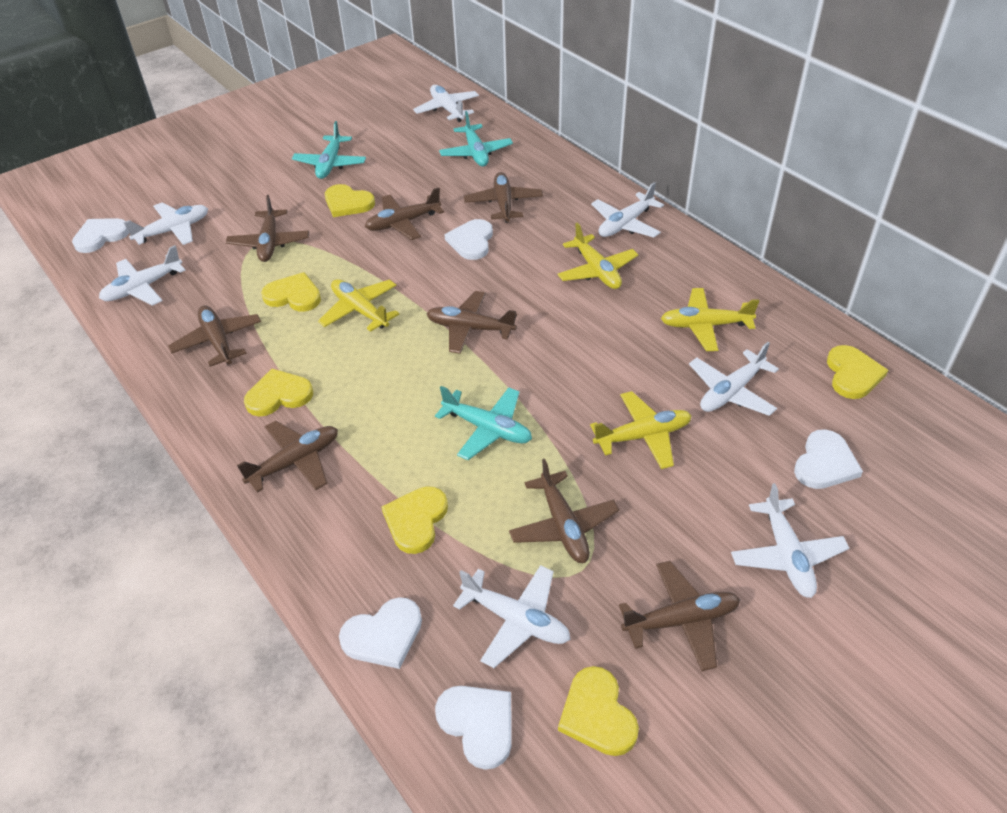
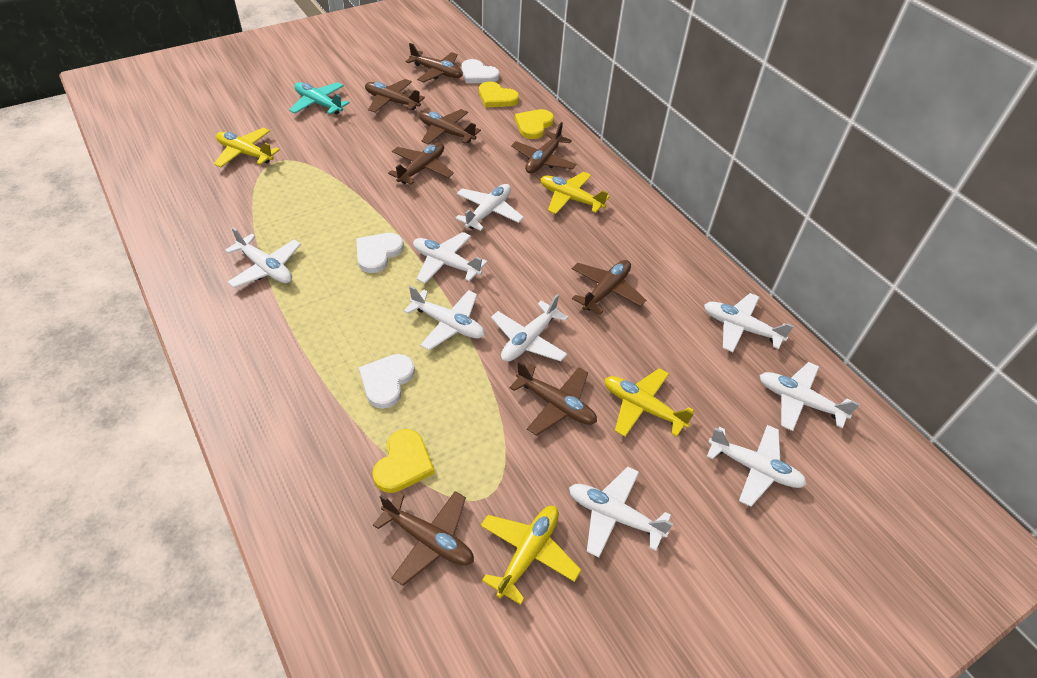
turquoise plane: [292,121,366,179] [435,386,532,460] [439,111,513,167] = 3 -> [289,82,350,115] = 1
white heart: [72,218,129,253] [339,597,422,669] [435,686,511,770] [444,219,493,260] [794,429,863,489] = 5 -> [356,233,404,273] [359,354,415,409] [461,59,500,83] = 3
white plane: [99,245,186,306] [123,202,208,245] [413,85,479,122] [453,565,571,668] [591,182,664,237] [689,342,779,416] [731,483,849,598] = 7 -> [225,227,301,288] [404,286,485,350] [413,232,487,283] [455,184,524,231] [491,294,568,362] [569,467,673,558] [704,293,794,352] [707,425,807,507] [760,362,860,431] = 9
yellow heart: [244,369,313,416] [261,272,321,312] [325,184,375,217] [382,486,448,554] [558,666,639,756] [827,345,888,399] = 6 -> [372,429,435,493] [479,82,519,107] [515,109,554,139] = 3

